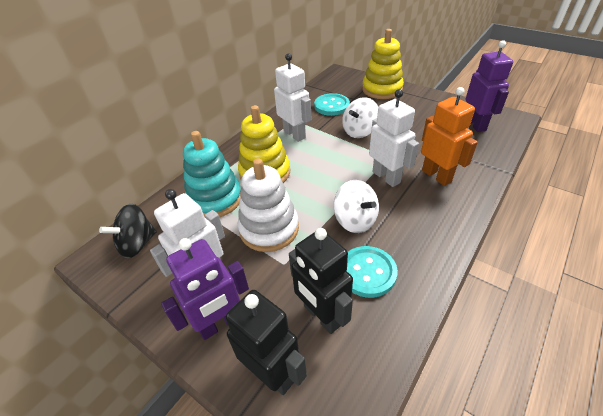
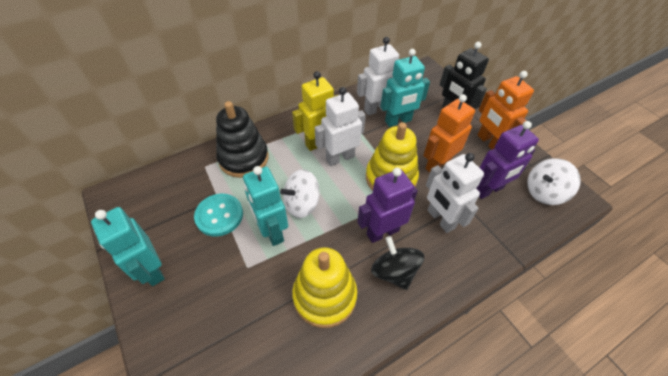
black robot: [226,290,307,395] [289,228,353,334] = 2 -> [440,42,489,109] = 1
black stacking toy: none = 0 -> [216,101,268,178] = 1
orange robot: [421,87,478,186] = 1 -> [423,94,475,172] [477,71,534,150] = 2
turquoise button: [314,93,350,116] [346,246,398,298] = 2 -> [194,194,243,236] = 1
turquoise robot: none = 0 -> [91,207,164,286] [243,166,288,246] [380,49,430,127] = 3
turquoise stacking toy: [183,131,241,217] = 1 -> none = 0
white stacking toy: [238,158,299,252] = 1 -> none = 0
yellow robot: none = 0 -> [292,71,338,151] = 1

